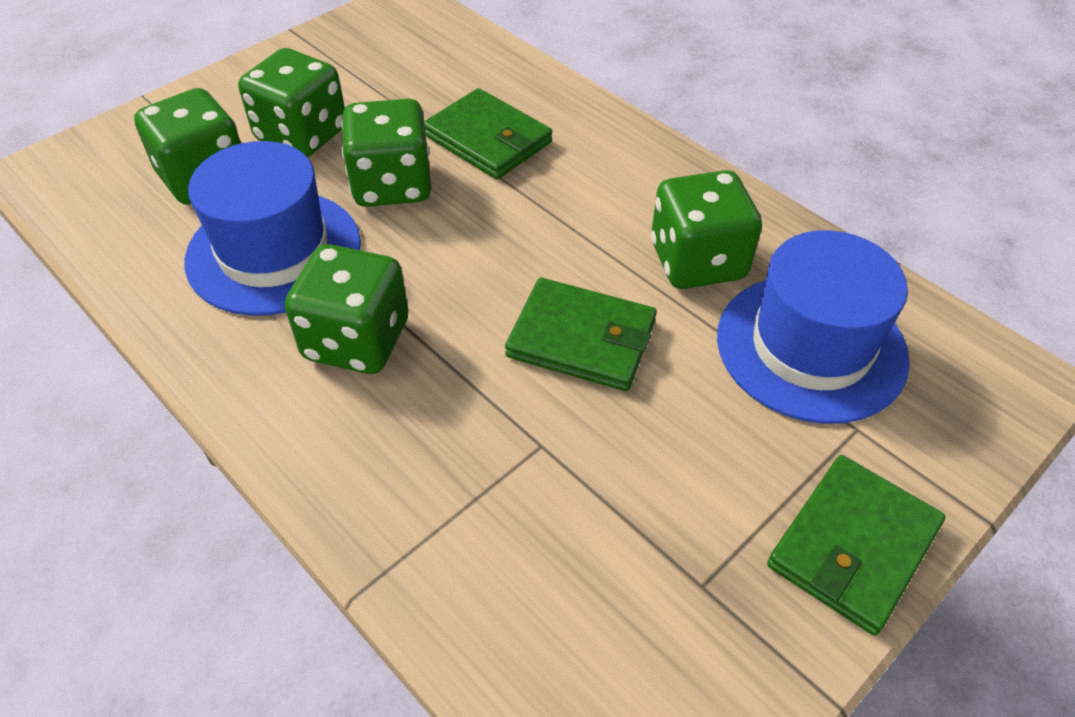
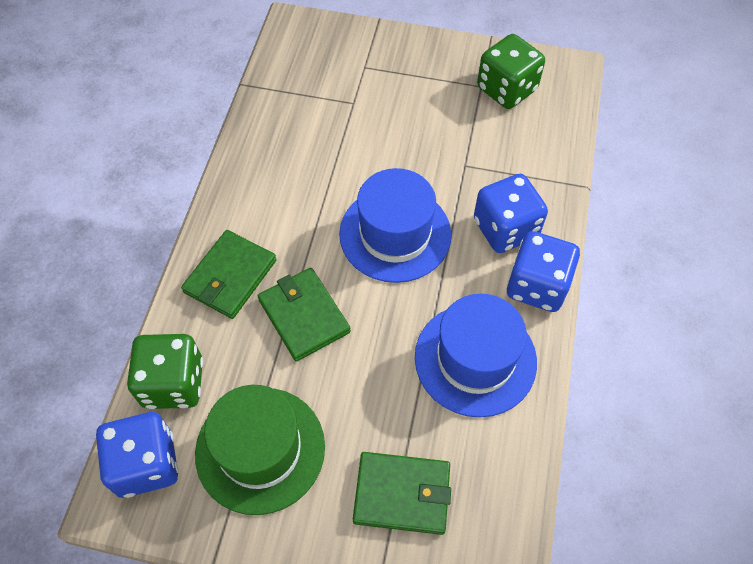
blue dice: none = 0 -> [96,412,178,498] [474,174,548,253] [507,231,580,312] = 3
green dice: [134,88,242,205] [238,48,345,157] [285,244,408,374] [341,99,432,207] [651,170,762,289] = 5 -> [127,334,203,409] [477,34,545,109] = 2
green hat: none = 0 -> [195,385,325,515] = 1

